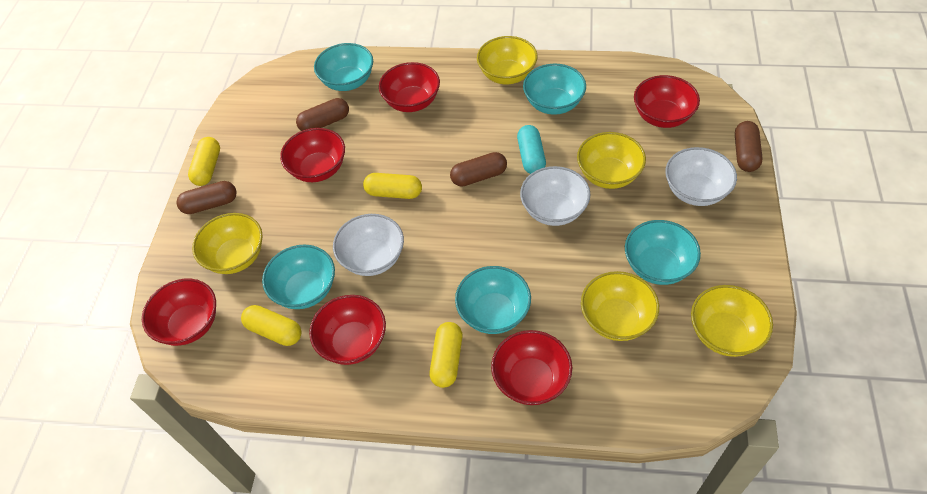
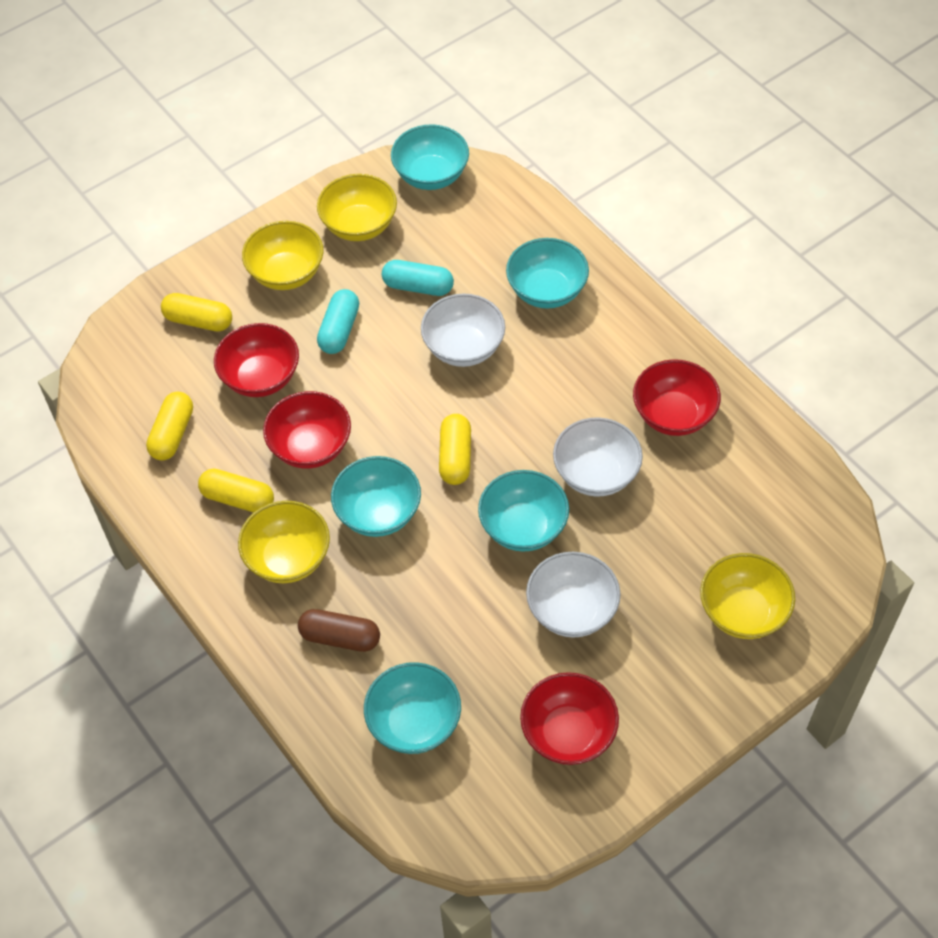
brown capsule: [176,181,237,214] [296,98,349,131] [450,152,507,187] [735,121,762,172] = 4 -> [298,609,380,652] = 1
red bowl: [142,279,216,346] [280,128,345,182] [309,295,386,365] [379,62,440,112] [491,330,572,405] [634,75,700,128] = 6 -> [214,323,299,397] [263,391,351,469] [520,672,619,765] [633,359,721,436] = 4
turquoise capsule: [517,125,546,174] = 1 -> [317,289,359,354] [382,260,454,296] = 2
yellow bowl: [192,213,263,274] [477,36,537,84] [577,132,646,189] [581,271,659,341] [691,285,773,357] = 5 -> [238,501,330,583] [242,221,323,290] [317,174,397,241] [700,553,795,639] = 4

